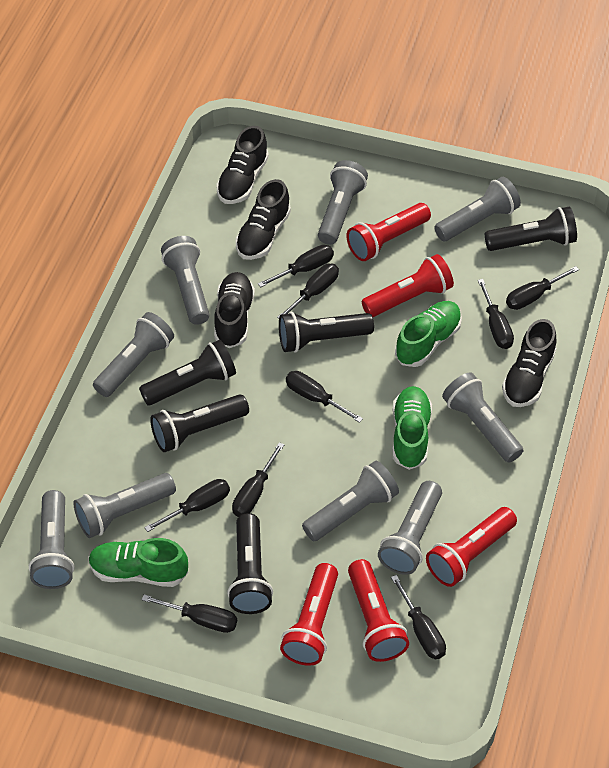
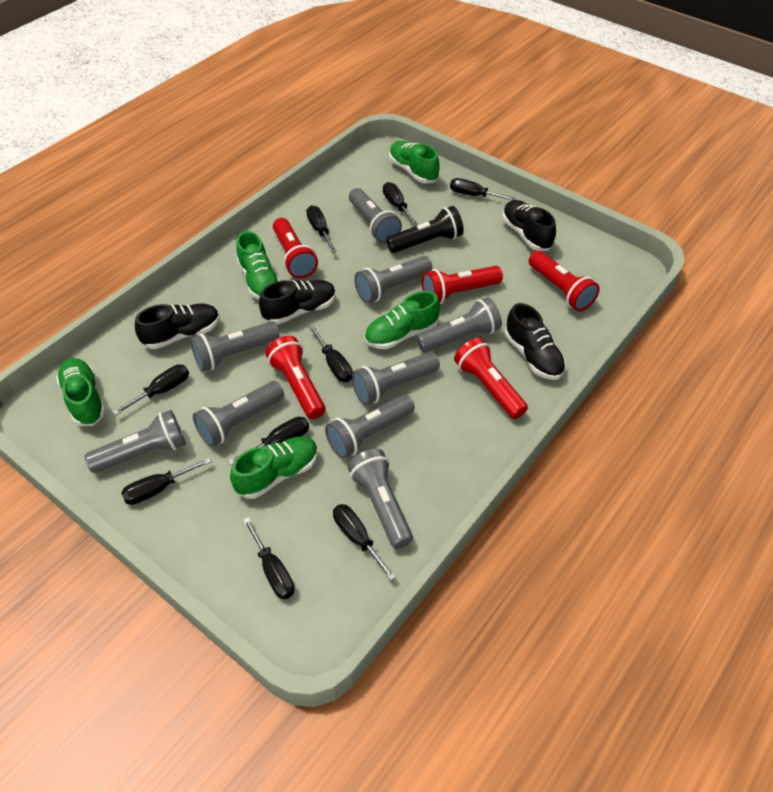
black flashlight: [139,340,236,405] [150,394,249,452] [227,513,273,614] [279,312,374,353] [485,207,577,251] = 5 -> [386,206,464,253] = 1
green shoe: [88,538,188,587] [393,386,432,470] [395,301,462,367] = 3 -> [56,358,106,426] [230,436,318,499] [236,231,280,300] [364,291,440,349] [389,141,440,183] = 5

